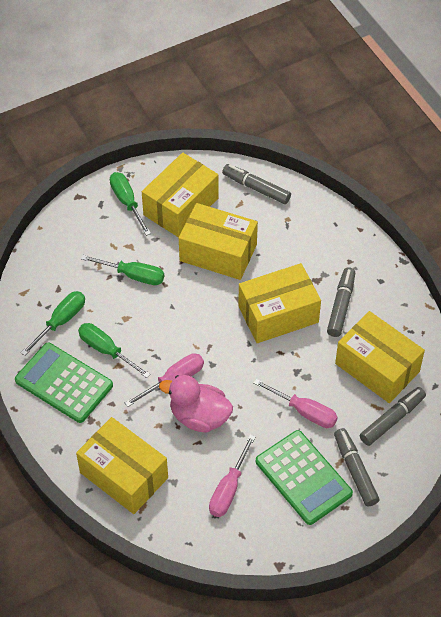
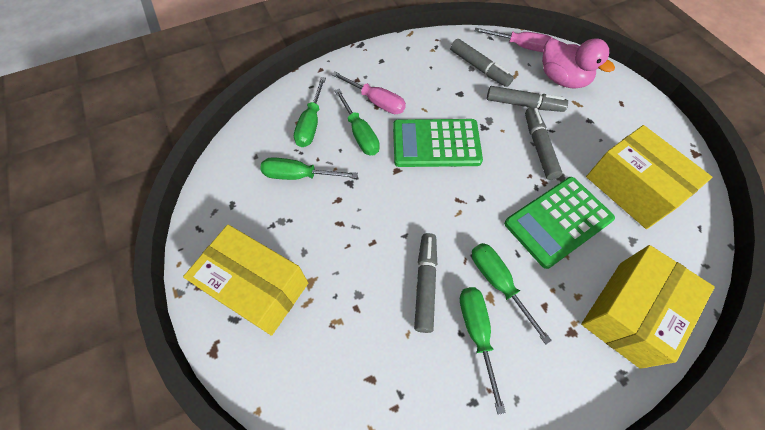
green screwdriver: [21,291,85,356] [78,323,151,378] [81,255,164,285] [110,172,151,236] = 4 -> [260,157,358,180] [294,77,326,147] [334,89,380,155] [460,287,506,415] [472,243,552,345] = 5
pink screwdriver: [125,353,204,407] [209,435,256,517] [253,379,338,428] = 3 -> [331,71,406,114] [475,28,552,52] = 2
yellow box: [76,417,168,514] [142,153,219,237] [179,203,258,280] [238,263,321,343] [335,311,425,403] = 5 -> [183,224,308,336] [581,245,715,369] [586,125,712,229] = 3

